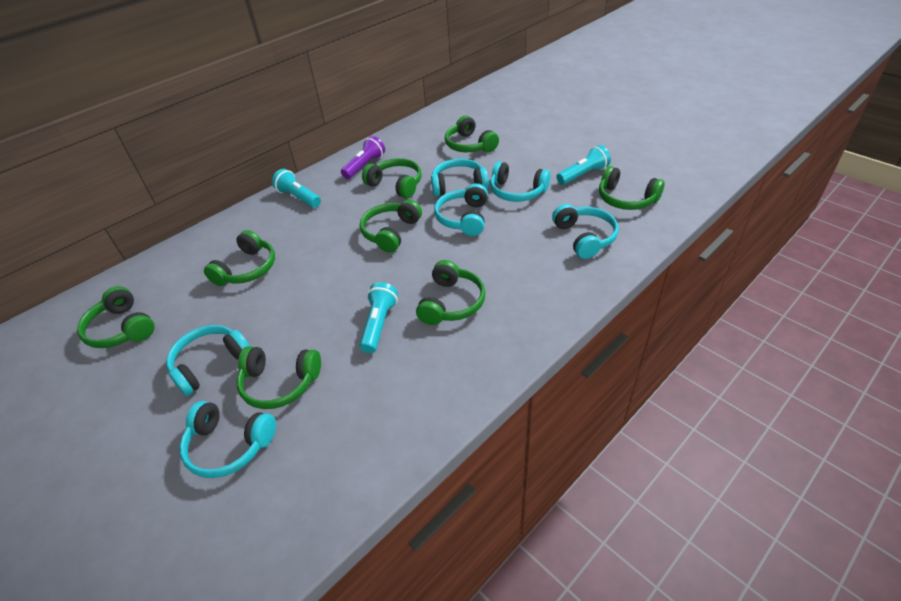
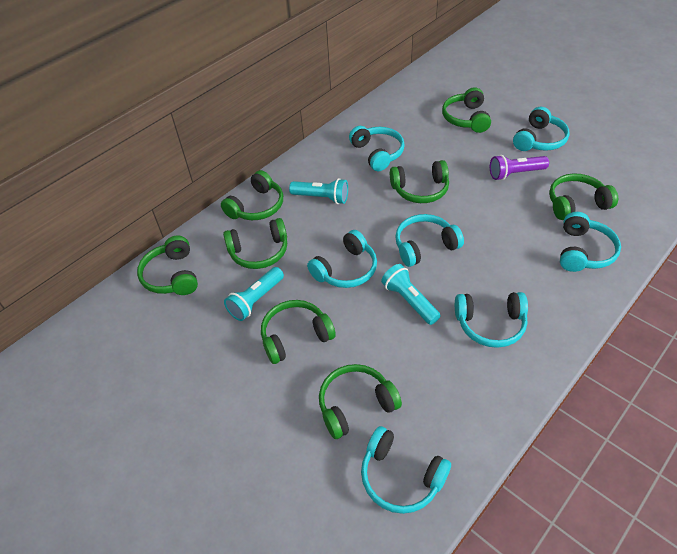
turquoise headphones: [166,325,250,396] [179,401,276,478] [431,159,489,196] [434,183,488,236] [490,161,550,202] [552,204,619,259] = 6 -> [307,230,377,288] [349,126,405,171] [361,426,451,514] [395,214,464,267] [455,292,528,348] [513,107,570,151] [560,212,621,272] = 7

